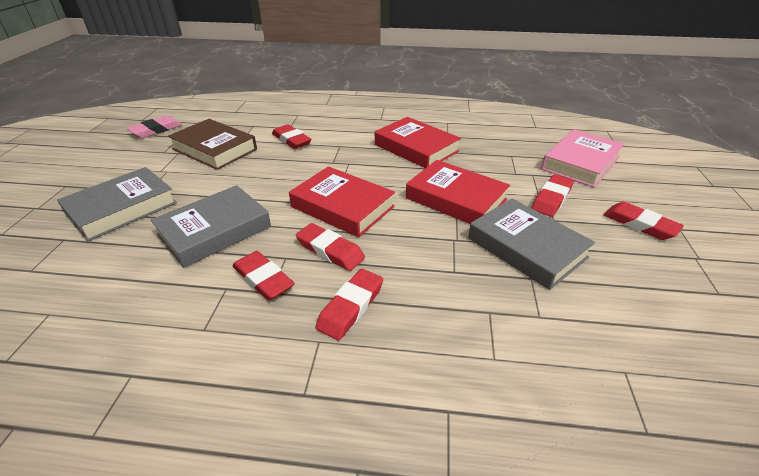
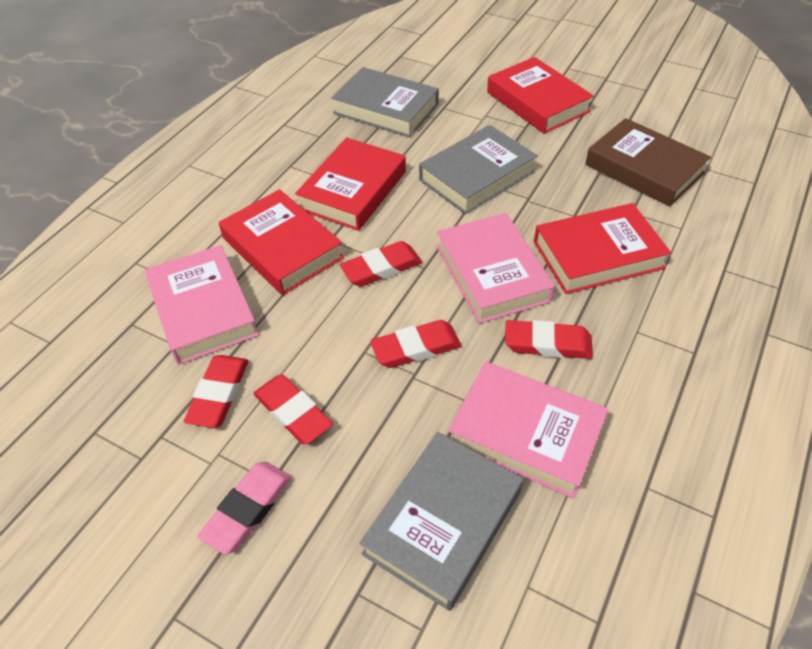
pink book: [541,129,625,188] = 1 -> [145,245,259,365] [437,213,555,323] [448,362,608,499] = 3
red book: [289,166,395,237] [375,117,461,168] [406,160,510,224] = 3 -> [219,189,344,295] [295,138,406,231] [487,57,594,134] [534,203,671,294] = 4
red eraser: [233,251,295,301] [272,124,311,149] [296,223,365,271] [315,269,383,341] [531,175,574,217] [604,202,684,240] = 6 -> [184,355,249,428] [253,374,333,444] [340,241,422,287] [370,320,462,368] [505,320,593,359] = 5

